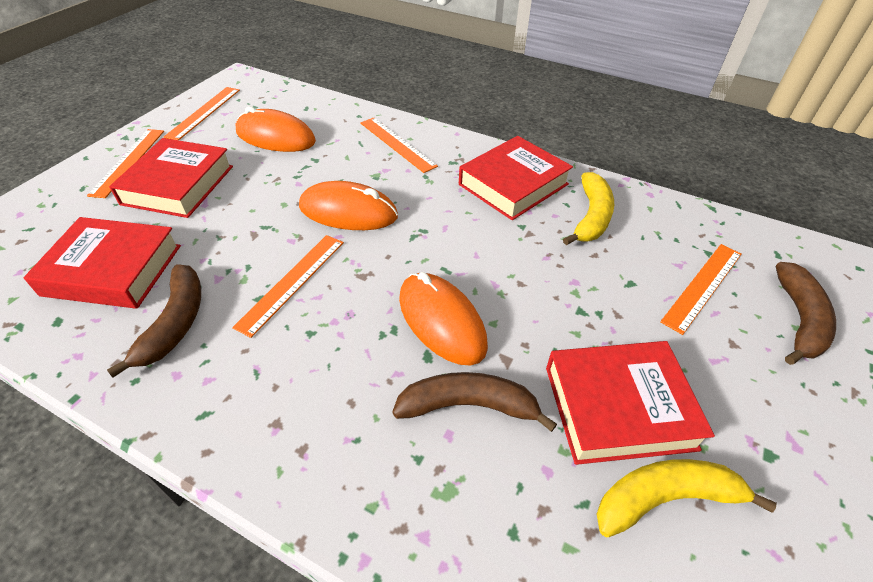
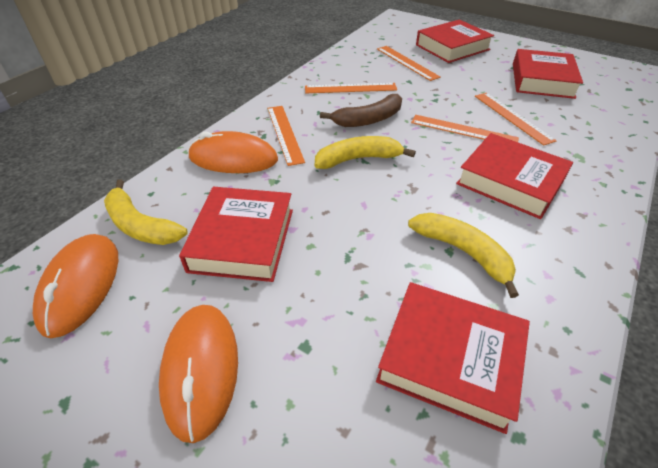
brown banana: [107,264,201,377] [392,372,557,432] [776,262,836,365] = 3 -> [320,94,402,127] = 1
red book: [24,217,181,309] [109,138,233,218] [459,136,573,220] [546,341,715,465] = 4 -> [179,187,293,282] [376,282,530,434] [416,19,494,63] [456,133,573,219] [513,49,583,99] = 5
yellow banana: [563,172,614,245] [597,459,777,537] = 2 -> [104,180,187,245] [315,136,416,169] [408,213,519,298] = 3

